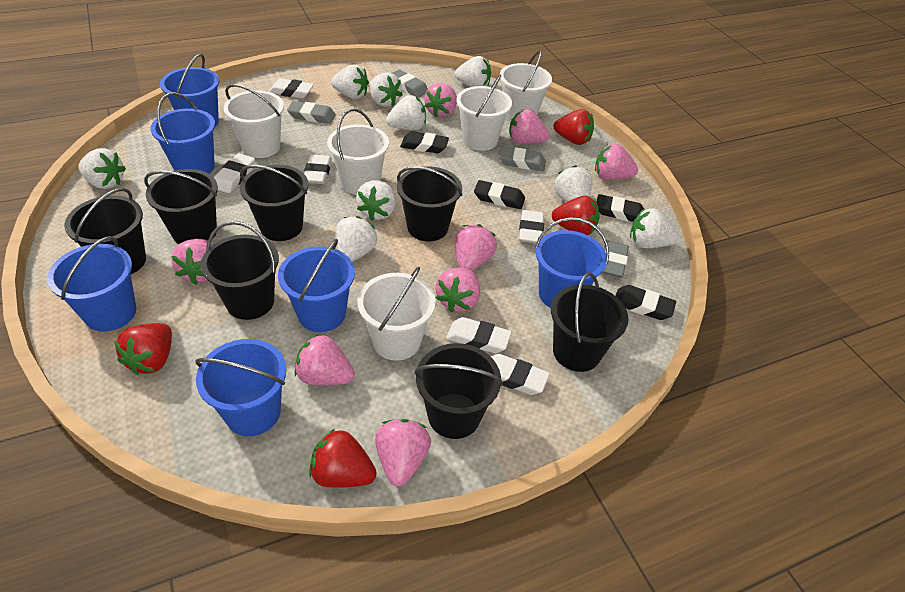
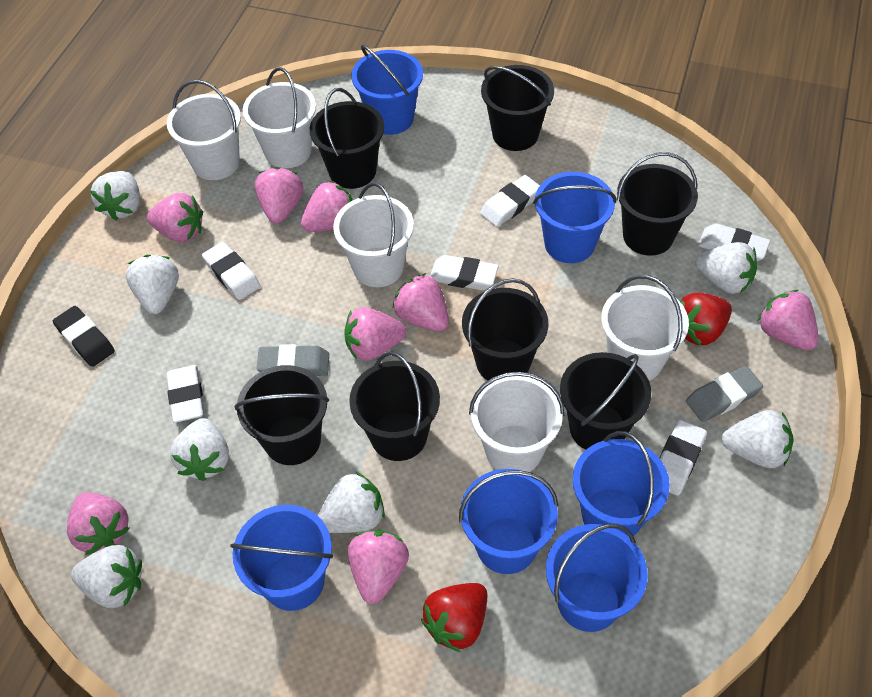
black eraser: [400,131,449,153] [474,180,525,209] [597,194,644,222] [615,285,676,320] = 4 -> [53,306,115,367] = 1
grey eraser: [287,101,336,124] [393,70,428,98] [499,147,546,171] [602,240,629,278] = 4 -> [257,344,329,376] [686,366,763,422] = 2
red strawberry: [114,323,172,375] [309,428,377,488] [552,196,600,235] [554,109,594,145] = 4 -> [421,583,488,652] [680,293,732,346] = 2
white strawberry: [78,148,126,189] [331,65,369,99] [335,216,377,262] [356,180,396,221] [369,72,403,107] [386,95,426,130] [455,56,491,87] [554,165,592,202] [630,208,679,248] = 9 -> [71,545,142,608] [90,171,140,221] [126,255,179,314] [170,418,229,481] [318,471,385,533] [695,242,757,294] [721,410,793,468] = 7

